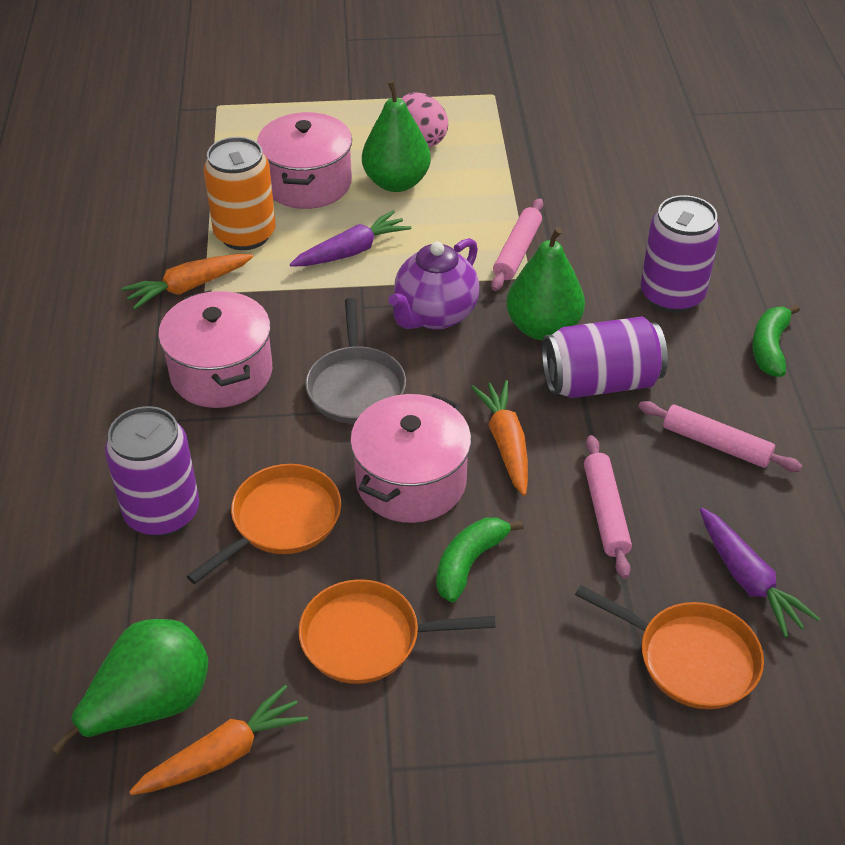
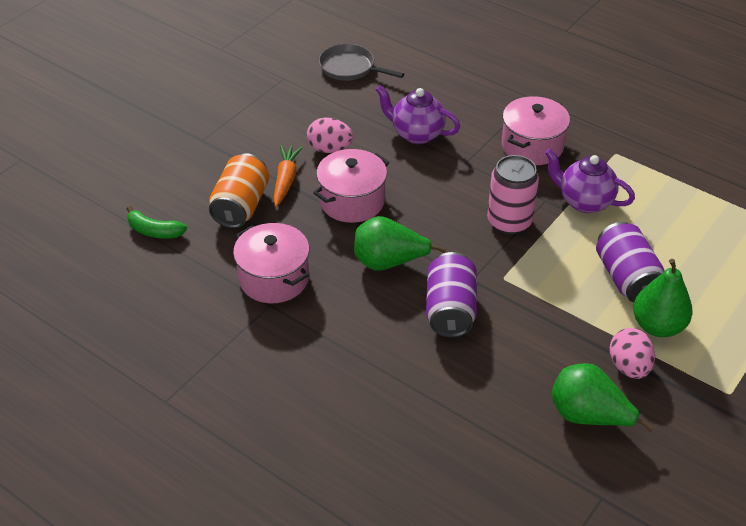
green banana: [436,518,524,602] [752,304,800,377] = 2 -> [127,206,187,239] = 1
orange carrot: [121,254,253,310] [129,685,308,795] [471,380,528,496] = 3 -> [273,145,303,207] = 1
orange pan: [186,464,341,584] [299,579,496,684] [575,585,764,709] = 3 -> none = 0
pink can: none = 0 -> [487,155,539,235] = 1
pink egg: [402,92,448,147] = 1 -> [307,118,353,153] [610,328,655,379] = 2
pink rolling pin: [491,198,543,291] [584,435,632,579] [638,401,802,472] = 3 -> none = 0
purple can: [105,406,199,537] [542,317,668,398] [641,195,720,313] = 3 -> [426,252,477,337] [596,222,664,303] = 2
purple carrot: [290,210,411,267] [700,508,820,638] = 2 -> none = 0
purple teapot: [389,238,479,330] = 1 -> [376,85,460,144] [545,149,635,213] = 2

